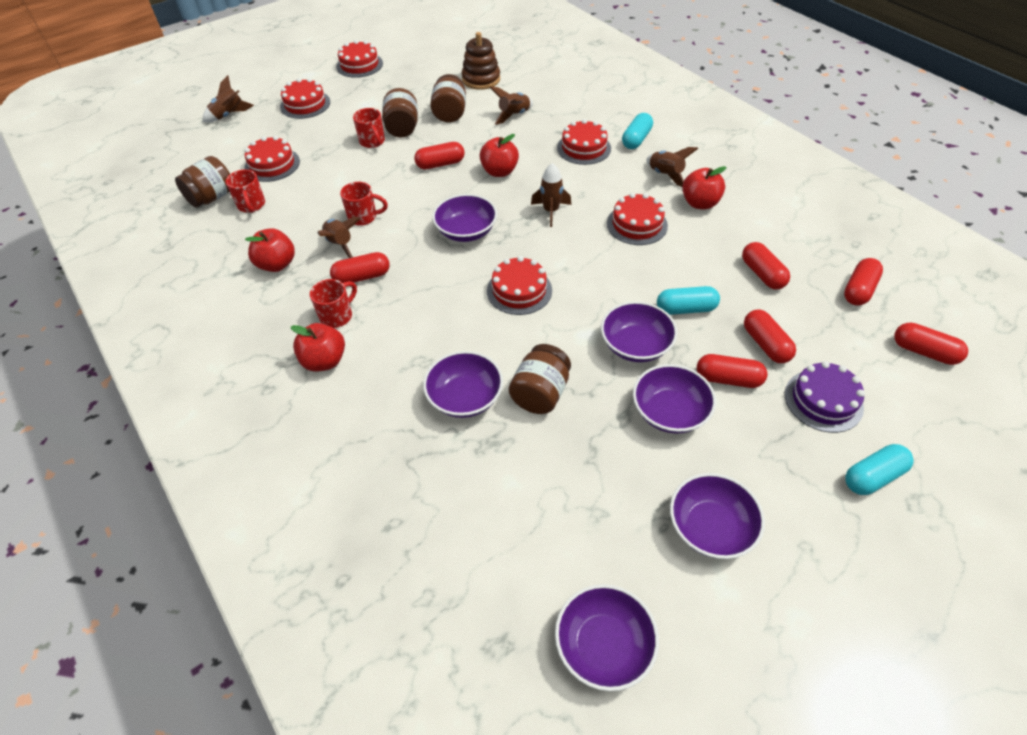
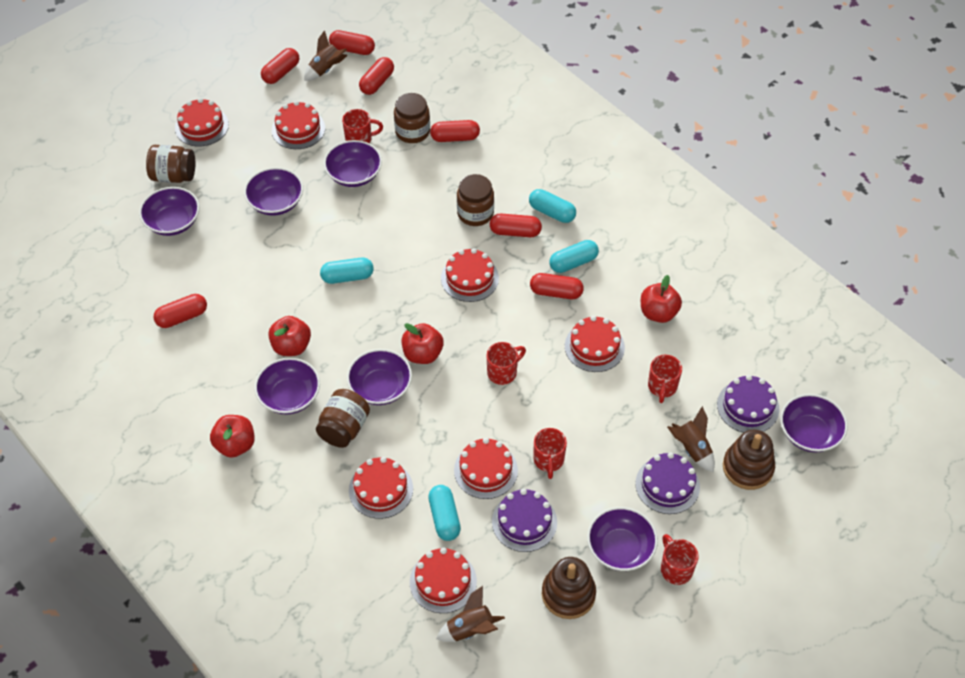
brown rocket: [203,75,254,122] [318,216,360,258] [489,86,533,125] [531,163,571,227] [647,147,698,187] = 5 -> [304,30,348,81] [436,586,505,642] [667,406,715,472] = 3
brown stacking toy: [462,32,500,90] = 1 -> [542,557,596,619] [723,430,775,490] = 2
purple bowl: [423,351,503,418] [432,194,497,242] [555,584,659,691] [601,301,677,362] [633,364,716,434] [670,473,765,559] = 6 -> [139,187,199,236] [244,167,303,216] [255,358,320,415] [324,140,382,187] [347,349,412,405] [587,507,658,571] [780,394,848,453] = 7
purple cake: [785,361,865,433] = 1 -> [492,489,557,552] [635,452,700,514] [717,375,779,433] = 3
red cake: [244,136,300,182] [280,78,330,119] [336,40,383,78] [487,256,552,315] [557,119,611,165] [607,193,668,245] = 6 -> [175,98,229,146] [272,101,325,149] [349,457,413,519] [410,547,477,613] [441,248,499,302] [454,438,518,499] [565,316,625,372] = 7
red mug: [226,170,265,213] [310,279,357,328] [340,182,388,226] [353,108,385,148] = 4 -> [342,109,383,143] [487,342,526,385] [534,428,567,479] [648,355,682,403] [661,534,699,585] = 5
turquoise capsule: [622,113,653,149] [657,286,720,315] [845,444,914,495] = 3 -> [320,258,374,284] [428,485,461,541] [529,189,576,223] [550,240,599,273] = 4

